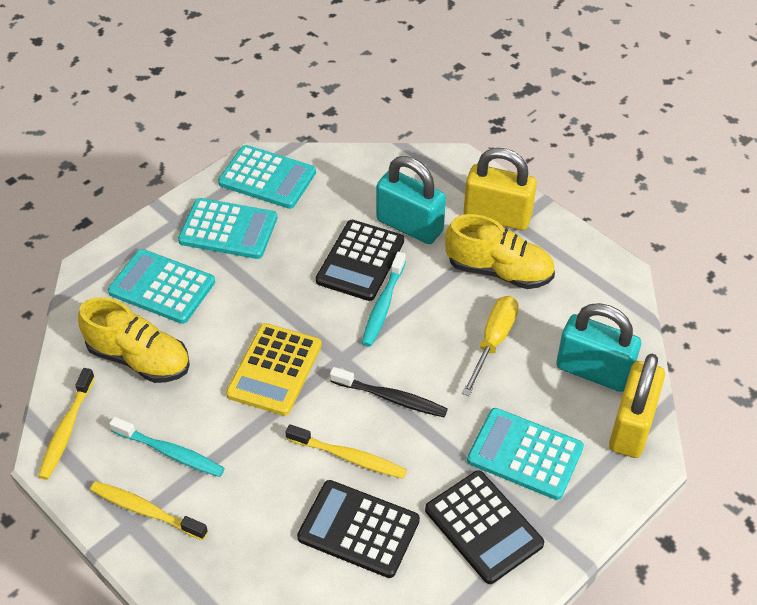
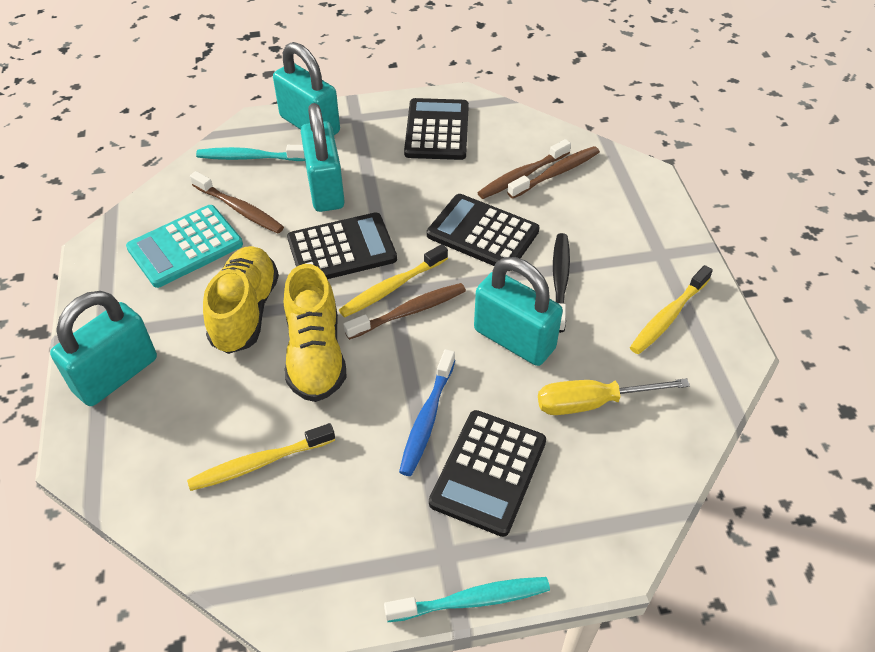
black calculator: [297,480,420,578] [316,220,404,301] [425,470,544,584] = 3 -> [287,212,397,279] [404,98,469,160] [427,194,540,271] [429,410,546,537] = 4
blue toothbrush: none = 0 -> [399,349,455,476] = 1
brown toothbrush: none = 0 -> [190,171,284,234] [343,283,466,340] [477,139,571,199] [507,146,600,199] = 4
turquoise calculator: [108,249,215,324] [178,198,277,259] [218,145,316,209] [467,408,584,500] = 4 -> [126,205,243,288] = 1
turquoise padlock: [376,156,446,244] [556,303,641,392] = 2 -> [50,291,157,406] [273,42,340,135] [301,103,345,212] [474,257,563,366] = 4
yellow calculator: [226,323,322,416] = 1 -> none = 0
yellow padlock: [464,148,537,230] [609,353,665,458] = 2 -> none = 0

